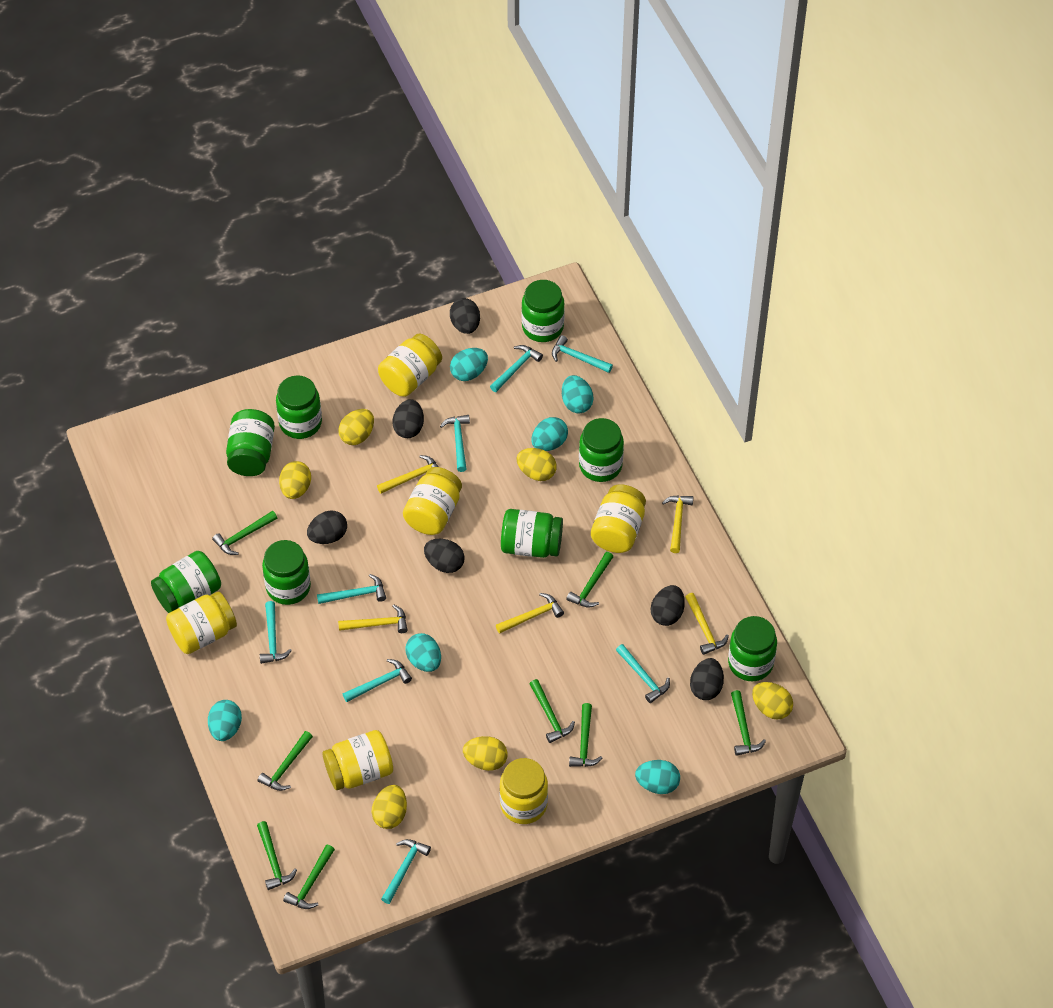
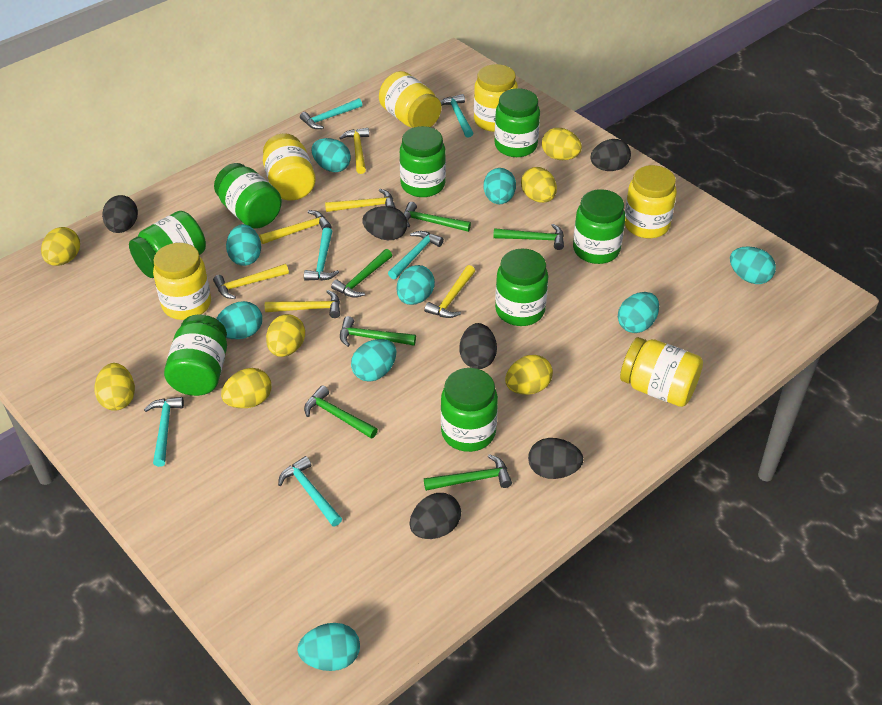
green hammer: [212,511,277,555] [257,821,297,890] [258,731,313,791] [283,844,335,909] [530,679,575,743] [566,552,613,608] [569,703,602,767] [731,690,766,756] = 8 -> [304,385,378,439] [331,249,392,298] [340,316,416,347] [403,202,471,232] [424,454,512,491] [493,224,564,250] = 6
turquoise egg: [208,700,242,741] [406,633,441,672] [450,348,488,381] [531,417,568,451] [562,375,594,414] [635,760,680,794] = 6 -> [216,301,262,339] [226,224,261,266] [297,623,360,671] [311,138,351,172] [351,339,396,382] [397,265,435,305] [483,168,516,204] [618,292,659,333] [730,246,776,284] = 9
turquoise hammer: [260,601,292,664] [317,574,386,604] [343,659,412,702] [381,839,431,904] [440,415,470,472] [490,345,543,392] [552,335,613,373] [616,644,670,703] = 8 -> [144,397,184,467] [278,456,342,527] [300,98,362,129] [304,227,339,281] [388,231,444,279] [440,94,473,138] = 6
yellow egg: [279,461,311,499] [338,409,374,445] [372,785,407,829] [463,736,508,771] [516,448,557,481] [752,682,793,720] = 6 -> [41,227,80,266] [94,363,135,411] [221,368,271,408] [266,314,305,357] [505,355,553,395] [521,167,557,203] [542,128,582,160] = 7
yellow hammer: [338,604,408,633] [377,455,438,494] [496,593,564,634] [662,496,693,553] [686,593,729,655] = 5 -> [213,264,289,299] [259,210,331,244] [265,290,340,318] [325,189,396,212] [340,128,369,174] [424,265,475,318] = 6

